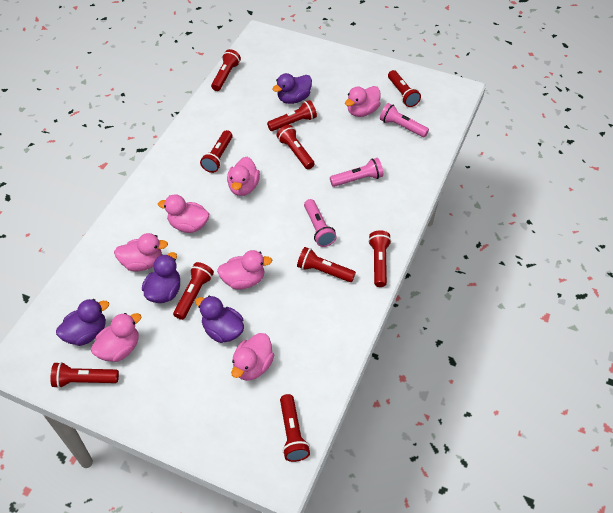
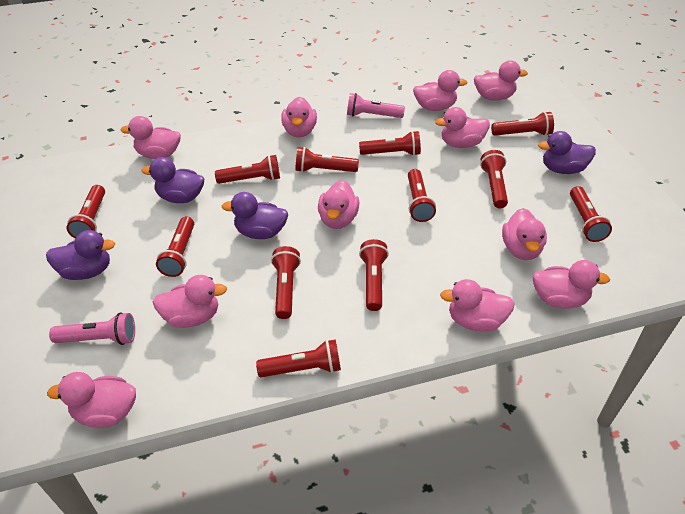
pink duck: [91,313,141,362] [114,233,168,271] [158,194,209,233] [217,250,272,290] [227,157,260,196] [231,333,274,381] [345,86,381,117] = 7 -> [47,372,136,428] [120,116,181,159] [153,275,227,328] [281,97,317,138] [318,180,359,229] [413,70,467,111] [435,107,490,148] [440,279,515,332] [474,60,528,101] [502,208,547,260] [533,260,610,309] = 11
pink flashlight: [304,199,337,247] [330,158,383,187] [380,103,429,137] = 3 -> [49,312,135,345] [347,93,405,118] = 2
red flashlight: [50,362,119,388] [173,262,214,320] [200,130,233,173] [211,49,241,91] [267,100,317,131] [276,125,315,169] [280,394,310,462] [297,247,356,282] [368,230,391,287] [388,70,421,107] = 10 -> [66,185,105,239] [156,216,194,277] [215,155,280,184] [256,339,341,377] [271,246,301,319] [295,147,359,172] [359,131,421,156] [359,239,389,311] [408,169,436,222] [480,150,508,208] [491,112,554,136] [570,186,612,242] = 12

